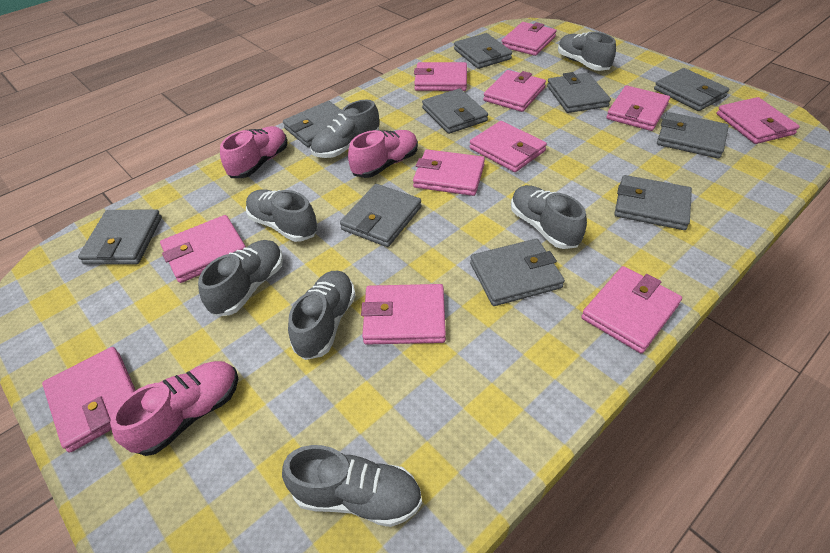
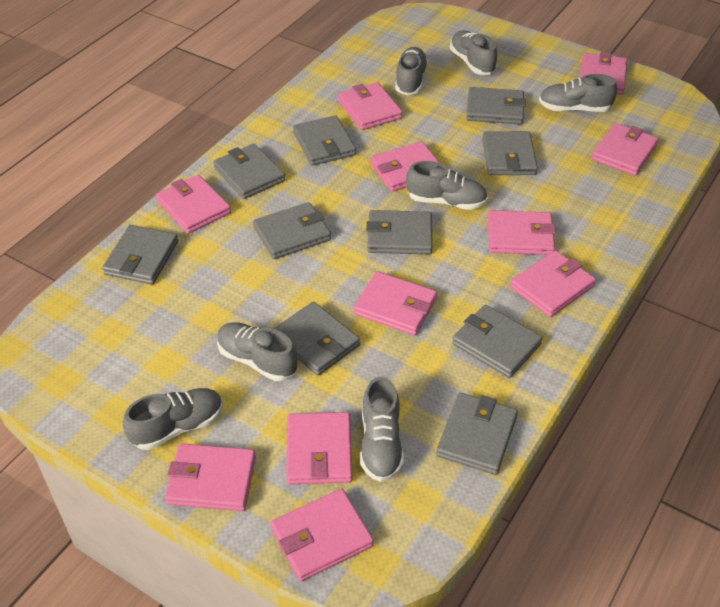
pink shoe: [110,361,238,456] [220,126,288,178] [348,130,418,178] = 3 -> none = 0

